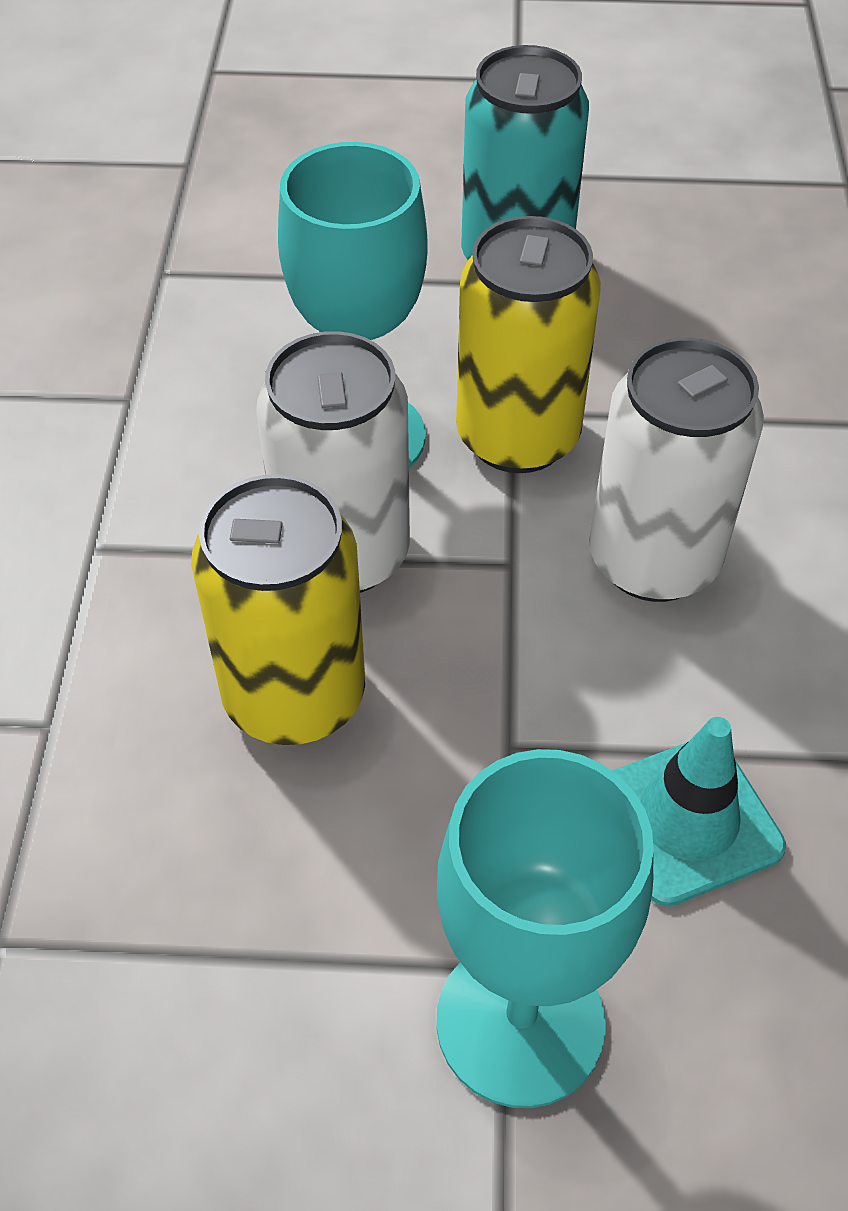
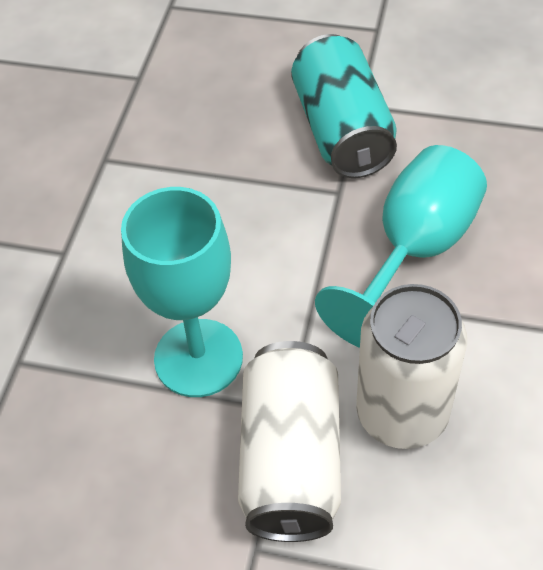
turquoise traffic cone: [612,717,786,907] = 1 -> none = 0
yellow can: [191,474,365,745] [456,216,601,473] = 2 -> none = 0

